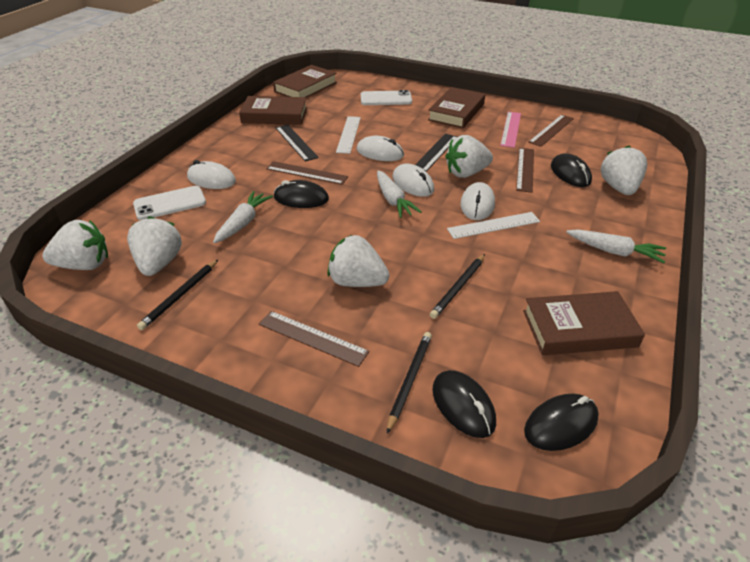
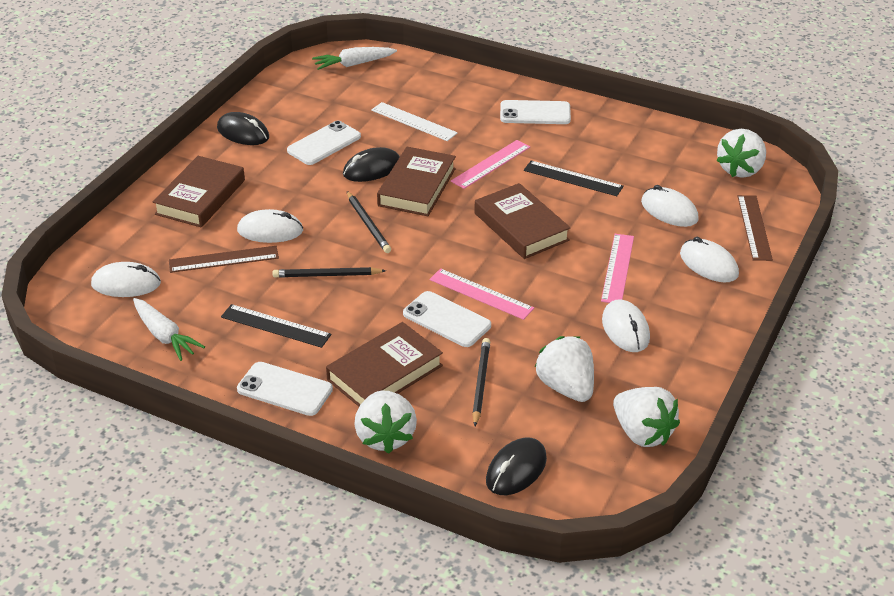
black mouse: [274,180,329,208] [432,370,496,438] [524,394,599,451] [551,153,592,187] = 4 -> [217,112,269,145] [343,147,400,182] [486,438,547,495] = 3
brown ruler: [259,311,369,367] [266,161,348,185] [516,148,534,193] [528,115,574,147] = 4 -> [169,246,279,273] [738,195,773,261] = 2
pink ruler: [500,112,521,148] = 1 -> [429,268,534,320] [451,140,530,189] [601,234,634,303] = 3
white carrot: [213,191,273,243] [377,170,421,218] [566,229,666,263] = 3 -> [133,298,205,361] [312,47,397,70] = 2
white mouse: [187,160,236,189] [357,136,404,161] [393,164,435,197] [460,182,495,220] = 4 -> [91,262,161,297] [237,209,303,243] [602,300,650,352] [641,185,699,227] [680,237,739,282] = 5
white phone: [133,186,206,220] [361,90,412,105] = 2 -> [237,362,333,416] [287,121,361,165] [403,291,491,347] [500,100,571,124] = 4
white ruler: [336,116,361,154] [447,212,540,239] = 2 -> [371,102,457,141] = 1
white strawberry: [42,220,108,270] [127,216,182,276] [328,235,390,287] [445,135,493,178] [600,146,647,195] = 5 -> [355,391,417,454] [535,336,594,402] [613,387,680,447] [716,129,766,178] = 4

